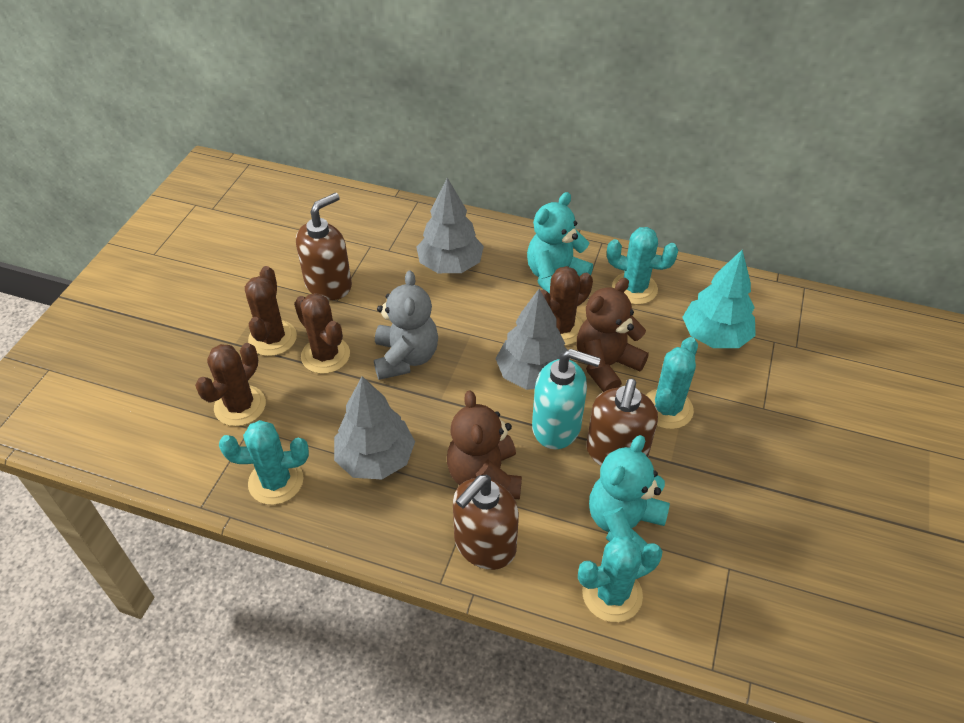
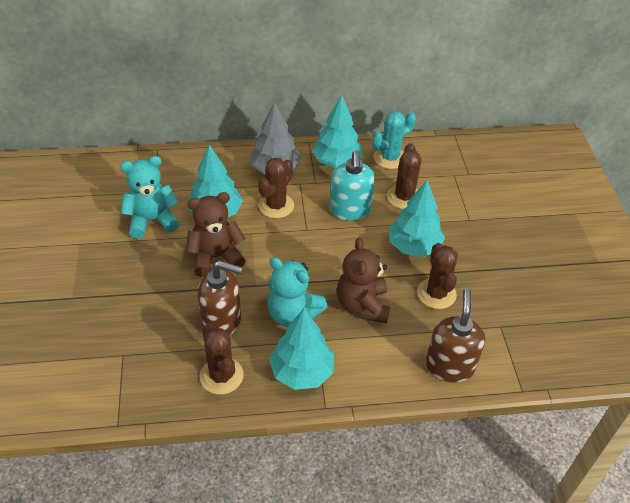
brown soap dispenser: [296,193,352,300] [453,475,519,570] [586,379,658,466] = 3 -> [197,260,243,336] [426,288,485,383] = 2
grey teddy bear: [374,270,438,380] = 1 -> none = 0
grey tree: [334,376,415,479] [416,178,484,273] [495,289,570,390] = 3 -> [250,102,301,174] = 1
turquoise cactus: [219,420,309,505] [578,536,663,622] [607,227,678,305] [646,337,698,429] = 4 -> [372,111,416,169] = 1
turquoise tree: [682,250,756,348] = 1 -> [188,145,243,217] [269,309,334,390] [312,95,363,168] [389,180,445,257] = 4

